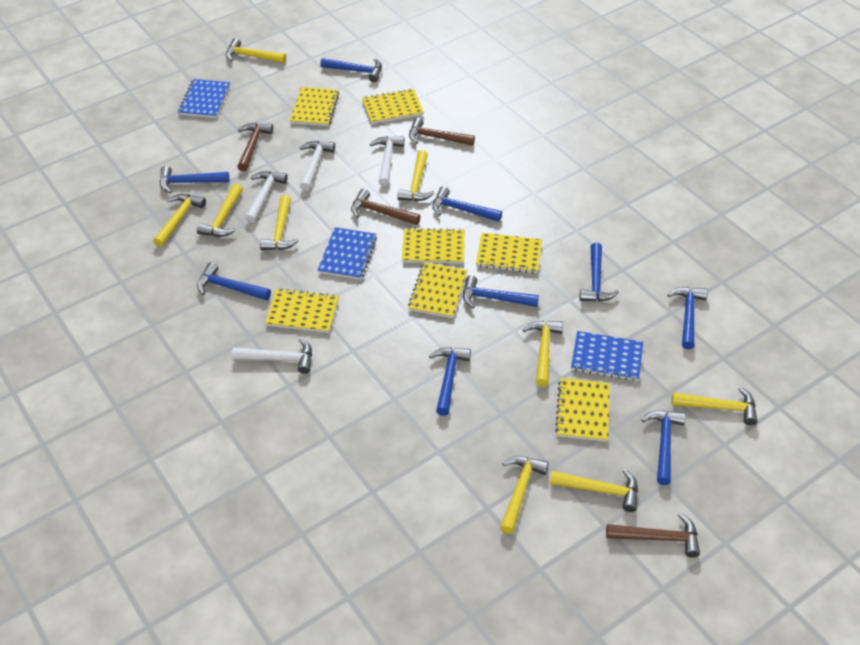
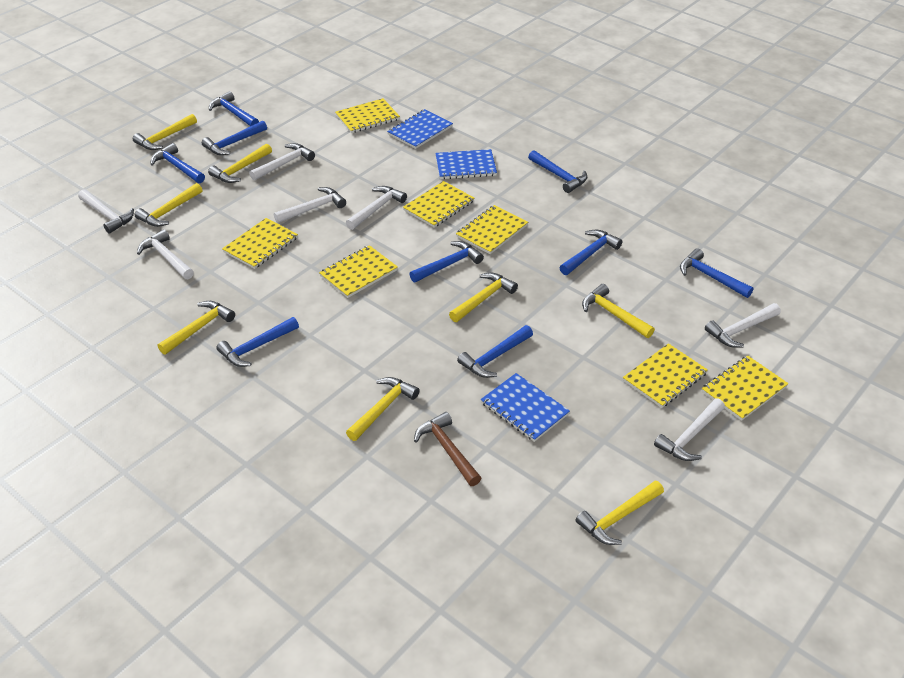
brown hammer: [237,123,273,171] [351,189,420,225] [409,117,475,146] [606,513,700,558] = 4 -> [414,412,481,486] = 1
white hammer: [232,338,312,374] [245,171,288,223] [300,141,335,191] [370,136,404,186] = 4 -> [78,189,134,234] [137,229,194,279] [249,143,315,181] [274,187,346,223] [346,186,407,230] [654,398,725,461] [705,303,781,348] = 7
yellow hammer: [153,194,206,247] [197,184,243,237] [226,38,286,63] [260,195,299,250] [397,150,434,201] [500,456,549,534] [523,321,563,387] [550,469,638,512] [671,387,757,425] = 9 -> [133,114,197,150] [135,183,202,227] [158,301,235,355] [208,144,272,183] [346,377,420,441] [449,273,518,322] [576,481,664,545] [582,284,655,338] = 8

